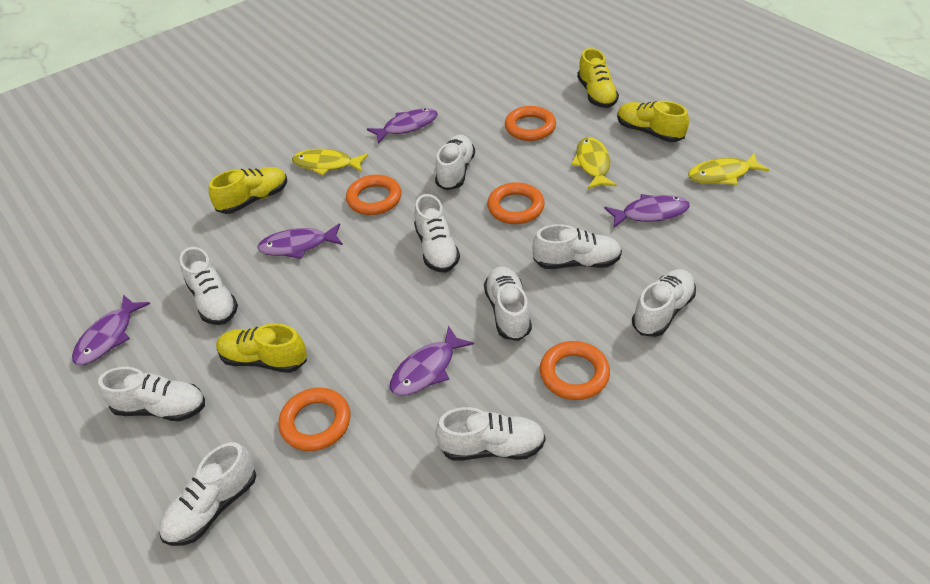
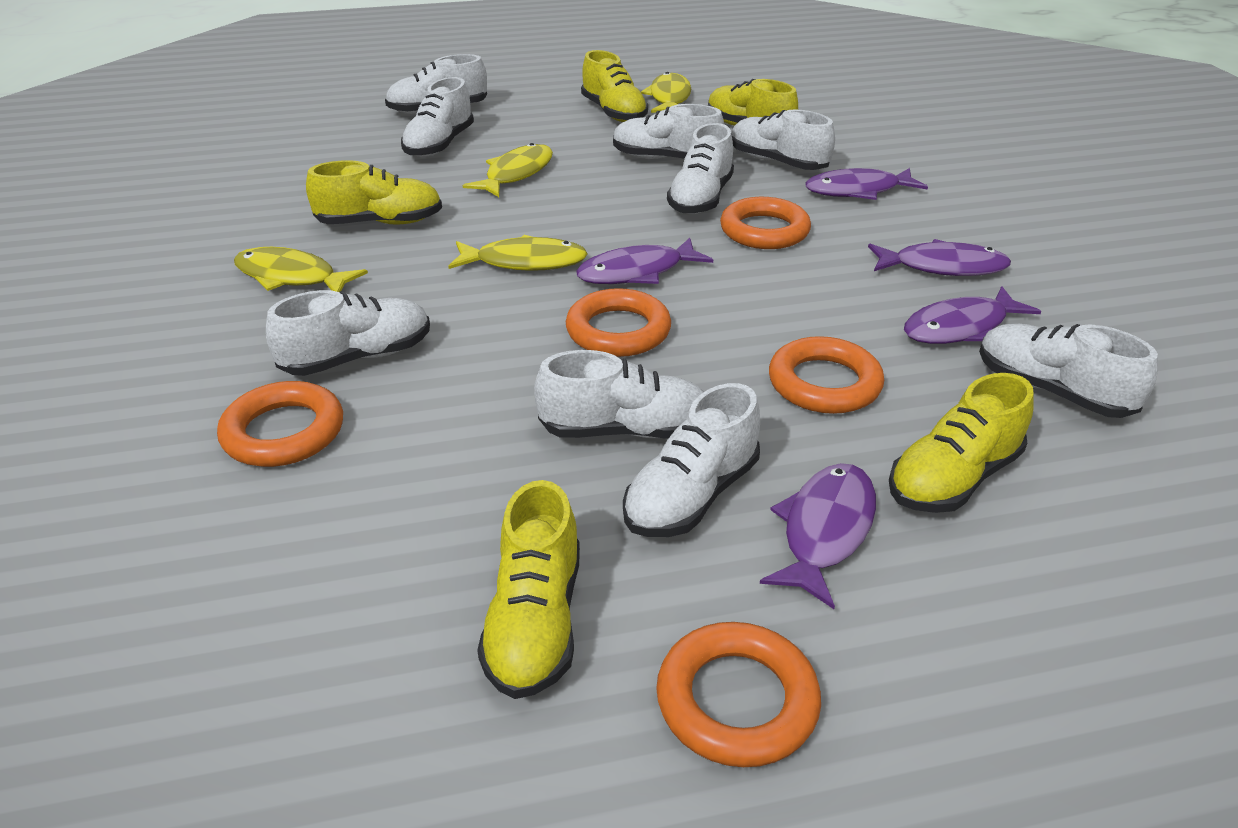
yellow fish: [292,149,368,176] [571,137,617,189] [688,153,769,185] = 3 -> [234,247,368,292] [448,235,588,271] [463,143,553,197] [641,72,691,113] = 4
yellow shoe: [209,167,287,214] [216,323,307,373] [577,48,619,108] [617,101,689,142] = 4 -> [306,160,442,225] [477,480,580,699] [581,50,648,122] [708,79,798,126] [889,373,1034,513] = 5

